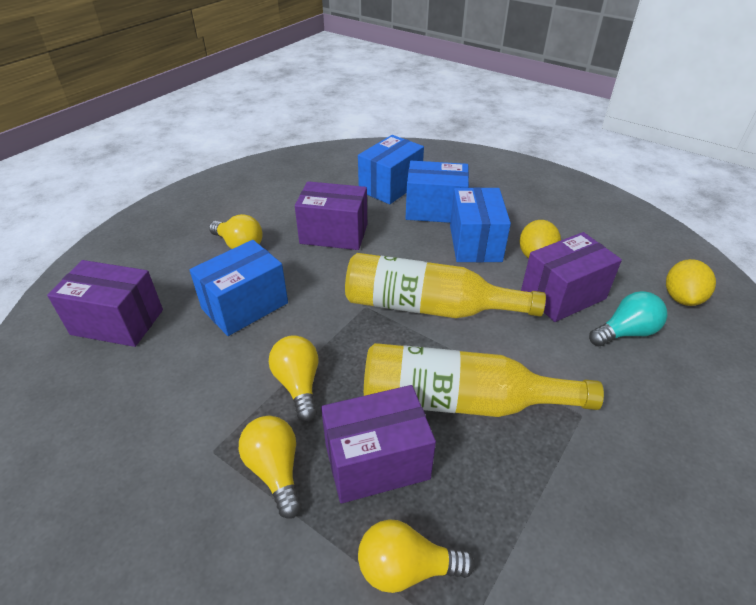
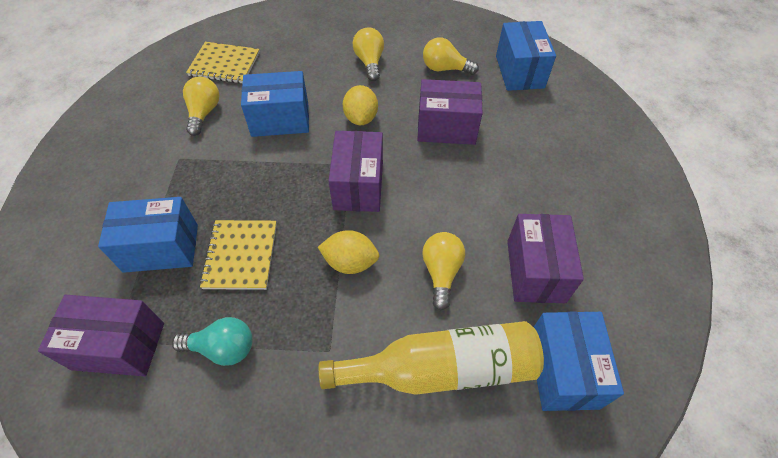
yellow bottle: [345,253,546,318] [364,343,604,417] = 2 -> [318,321,544,395] = 1
yellow notebook: none = 0 -> [186,42,260,84] [200,220,277,290] = 2

